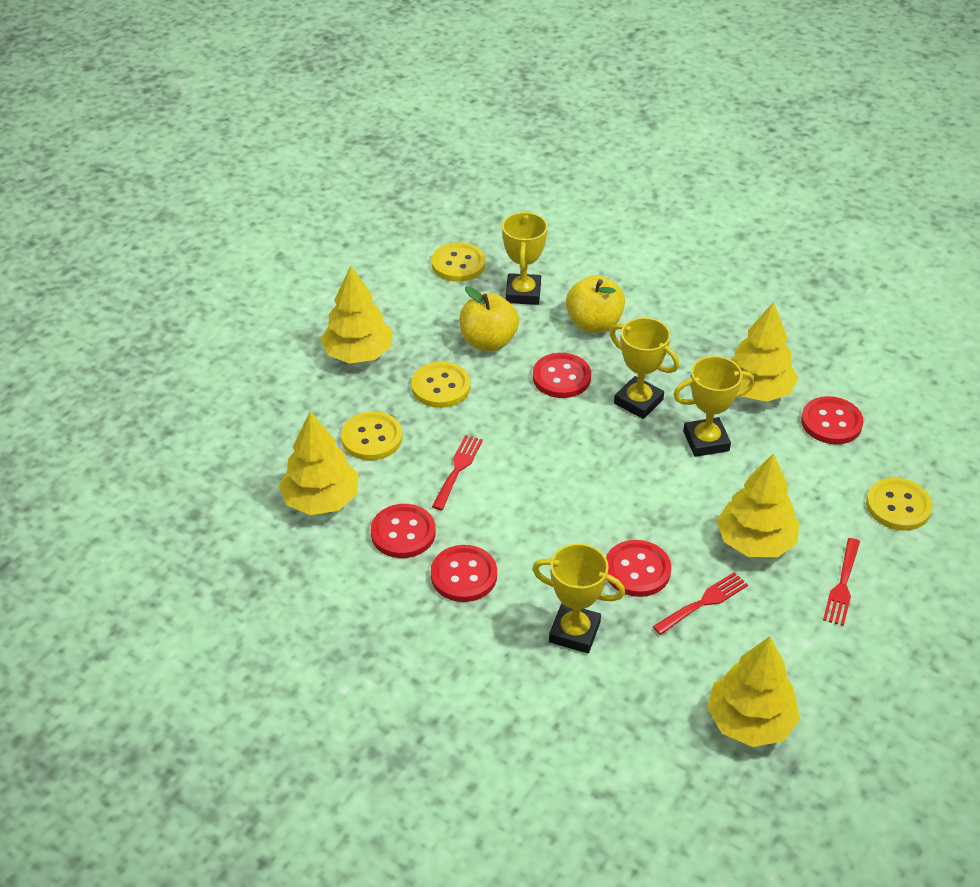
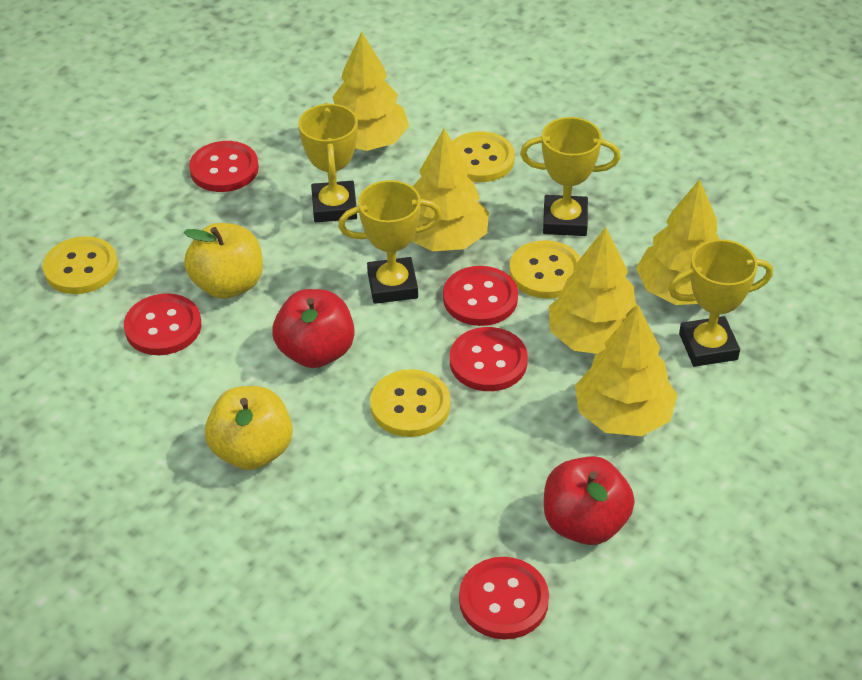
red apple: none = 0 -> [272,289,355,368] [544,456,635,545] = 2
red fork: [432,435,483,510] [653,572,748,635] [823,538,860,626] = 3 -> none = 0

